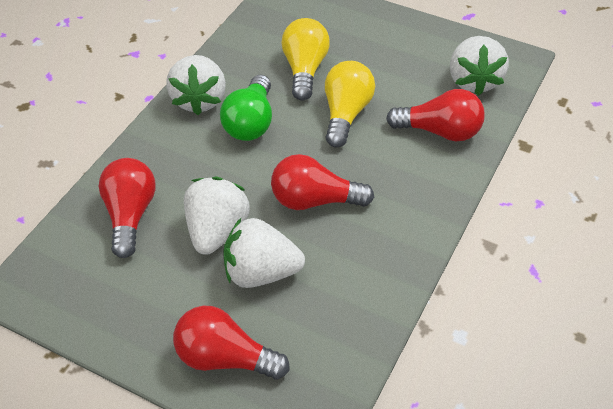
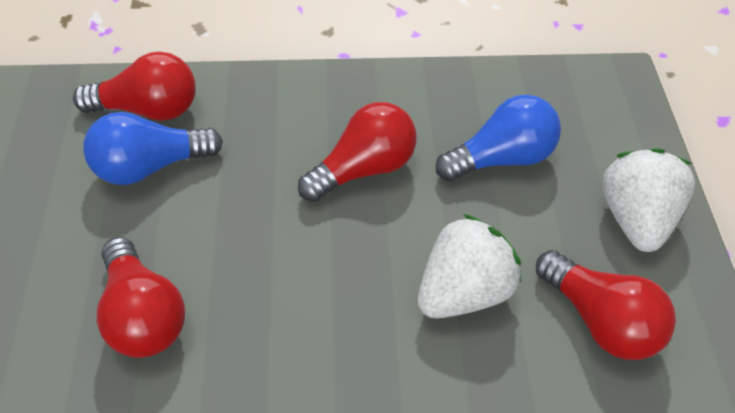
blue light bulb: none = 0 -> [83,112,223,185] [436,95,561,181] = 2
green light bulb: [220,75,272,141] = 1 -> none = 0
white strawberry: [166,55,226,115] [184,177,250,255] [223,218,305,288] [450,36,509,96] = 4 -> [417,214,521,318] [602,148,695,252] = 2
yellow light bulb: [281,18,330,101] [325,61,375,148] = 2 -> none = 0

